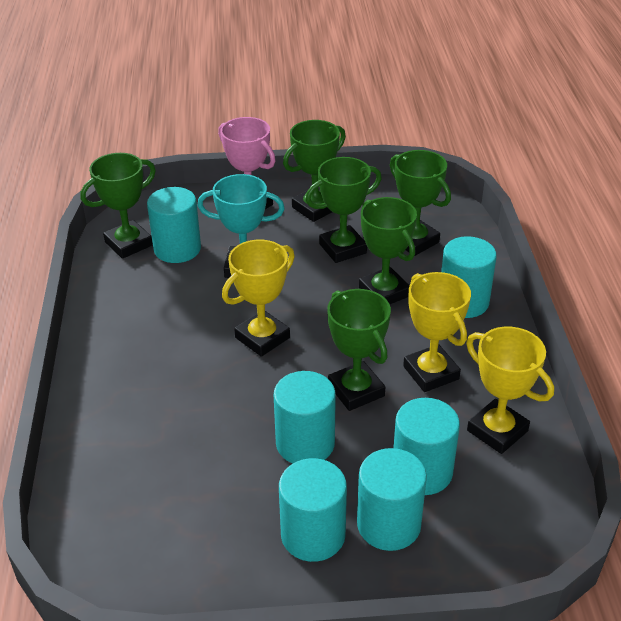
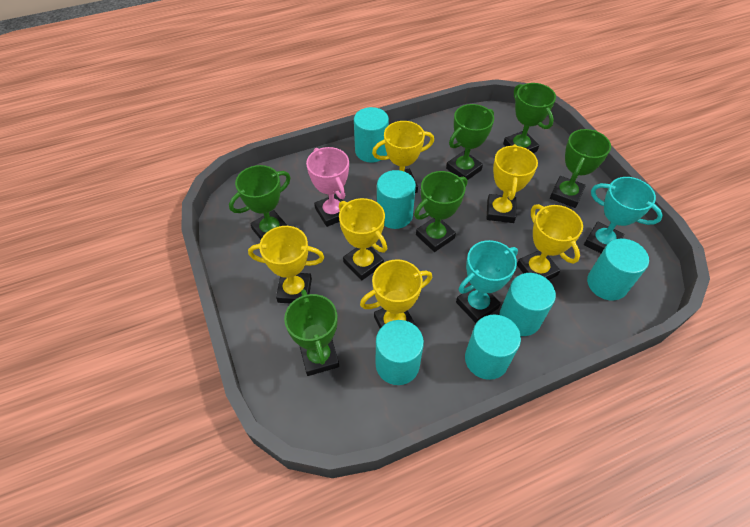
turquoise trophy: [197,174,285,278] = 1 -> [456,240,518,323] [584,177,663,253] = 2
yellow trophy: [222,240,295,357] [403,272,471,392] [466,327,554,454] = 3 -> [248,226,324,303] [339,198,387,281] [360,259,432,328] [372,121,434,193] [487,144,538,223] [517,204,583,280] = 6

